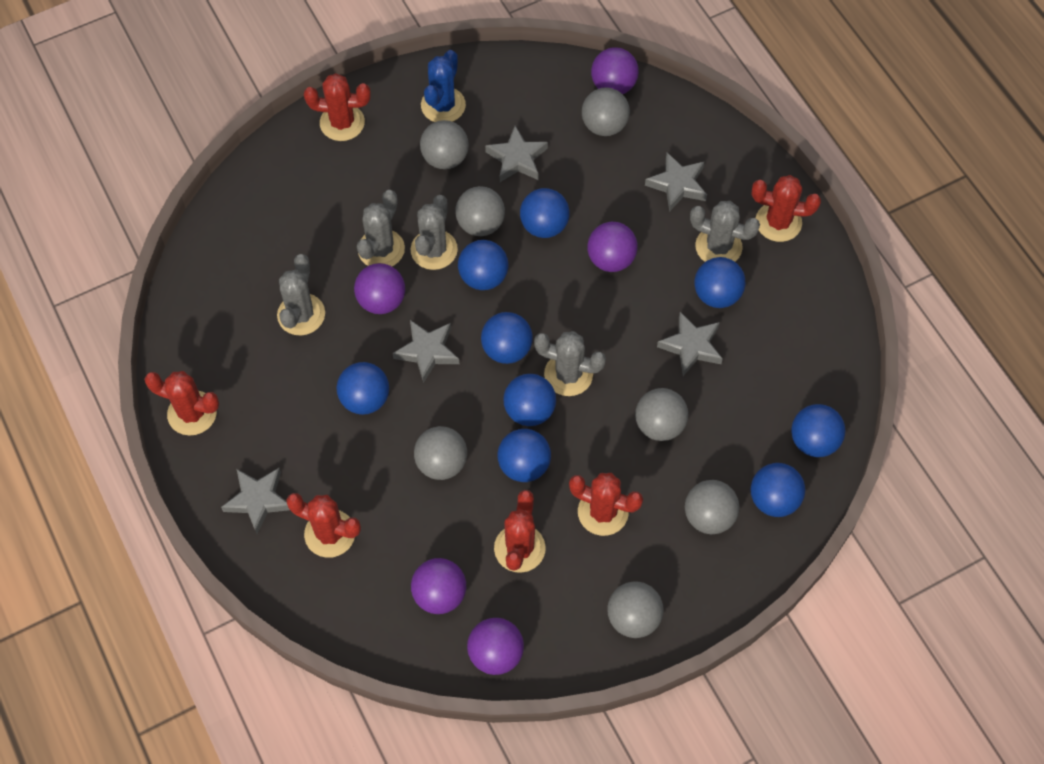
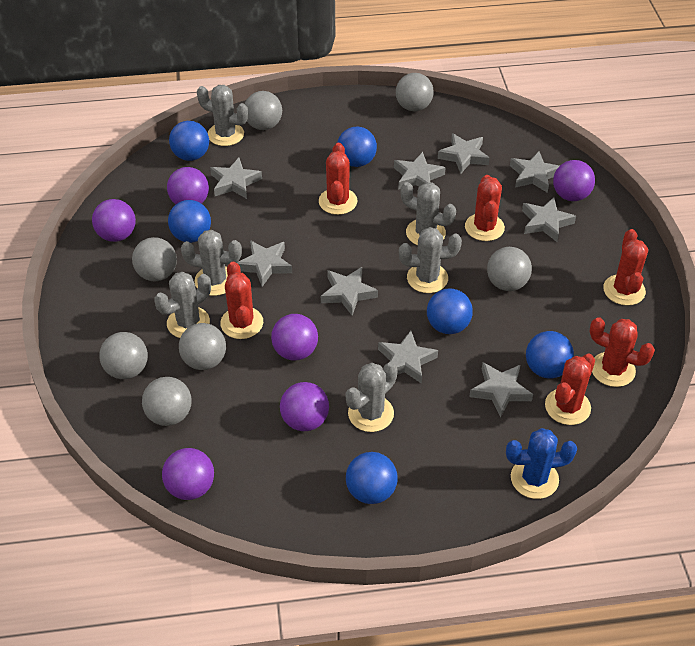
blue ball: [336,362,389,415] [458,240,508,290] [481,312,533,364] [497,429,551,482] [504,374,556,426] [520,188,570,238] [694,257,745,308] [751,463,805,517] [791,404,845,457] = 9 -> [168,200,211,243] [169,121,209,161] [337,127,377,167] [346,452,398,504] [427,288,473,334] [526,331,574,379] = 6
grey cactus: [277,254,325,335] [357,190,405,266] [411,195,458,270] [534,331,606,396] [690,201,760,262] = 5 -> [154,272,211,338] [181,230,242,296] [197,85,248,146] [346,362,398,432] [399,227,462,293] [400,182,456,245] = 6
grey star: [221,468,290,534] [392,320,459,383] [485,125,548,182] [645,153,707,212] [657,312,723,376] = 5 -> [210,158,262,199] [237,240,292,287] [321,267,378,315] [378,331,438,384] [394,152,446,189] [438,133,489,174] [469,362,533,417] [510,151,559,193] [522,198,576,242] = 9
purple ball: [354,263,405,314] [411,558,466,614] [467,618,524,675] [587,222,638,272] [591,47,639,94] = 5 -> [92,199,136,242] [162,448,214,500] [167,167,209,204] [271,314,318,361] [280,382,329,431] [553,160,595,201] = 6

